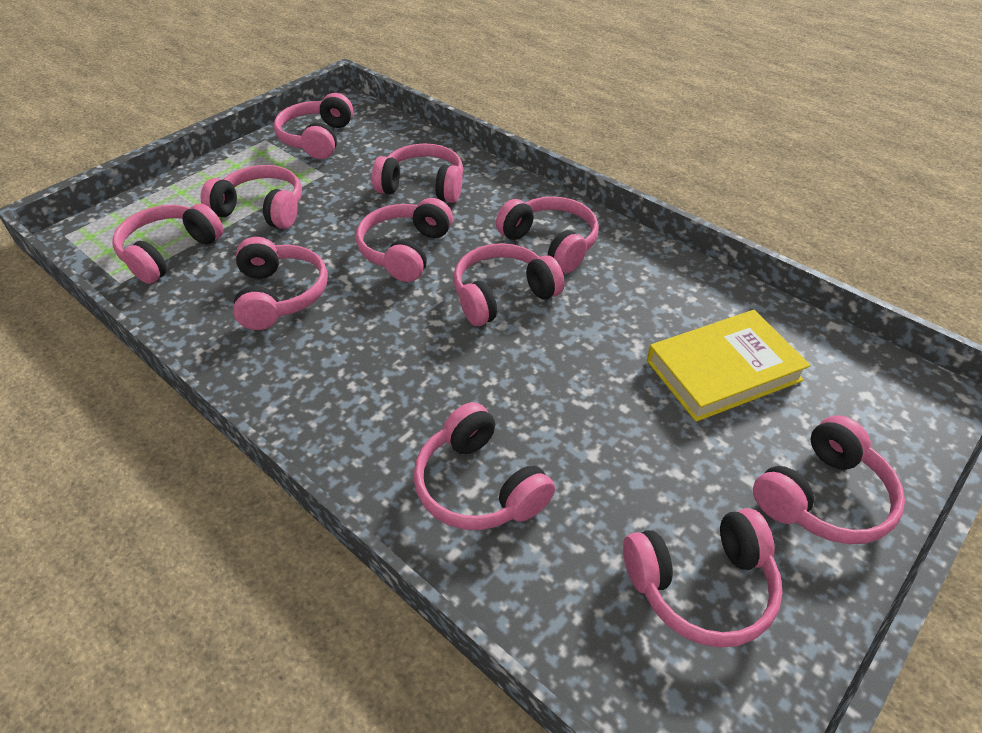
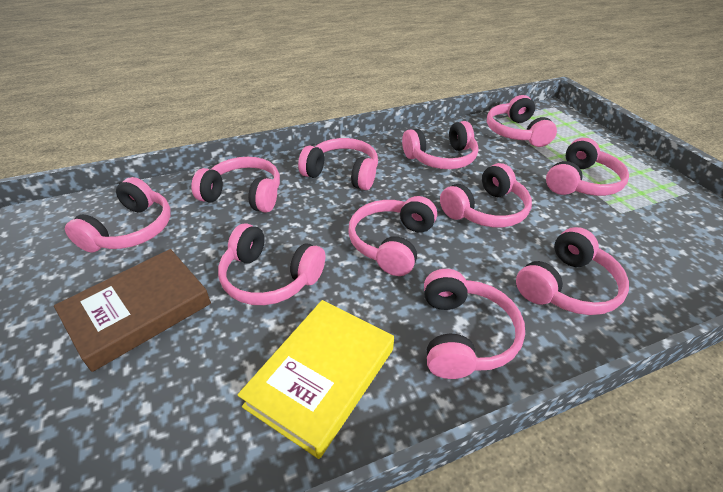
brown book: none = 0 -> [54,249,211,372] = 1

